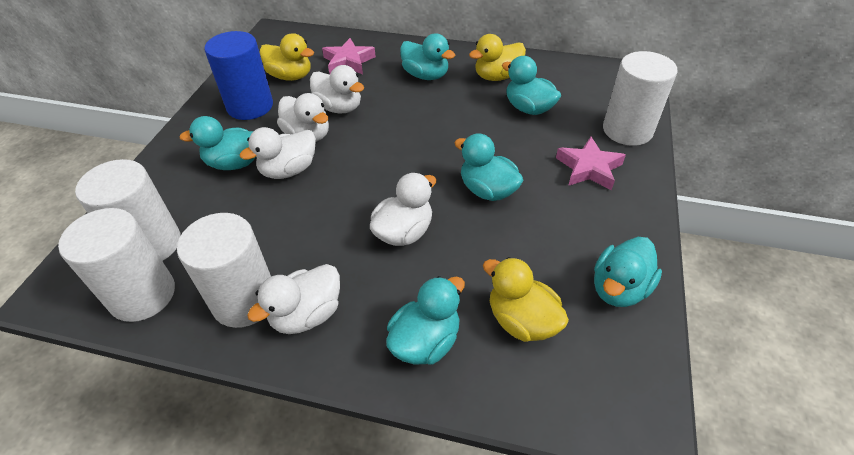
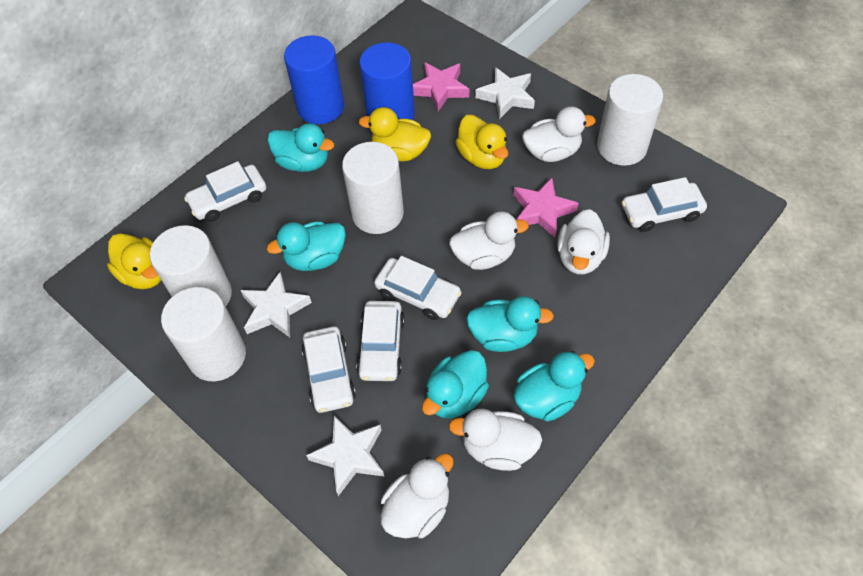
blue cylinder: [204,31,273,120] = 1 -> [284,35,344,124] [359,42,415,120] = 2
turquoise duck: [179,116,255,170] [386,276,465,365] [400,33,455,80] [455,133,523,201] [502,56,561,115] [594,237,662,307] = 6 -> [267,221,346,271] [268,123,334,172] [422,350,489,418] [466,296,554,352] [513,351,595,422] = 5
white car: none = 0 -> [184,161,266,222] [302,326,356,413] [357,301,405,381] [374,256,462,320] [622,177,707,232] = 5
white star: none = 0 -> [241,272,312,337] [306,416,385,496] [475,67,535,119] = 3

